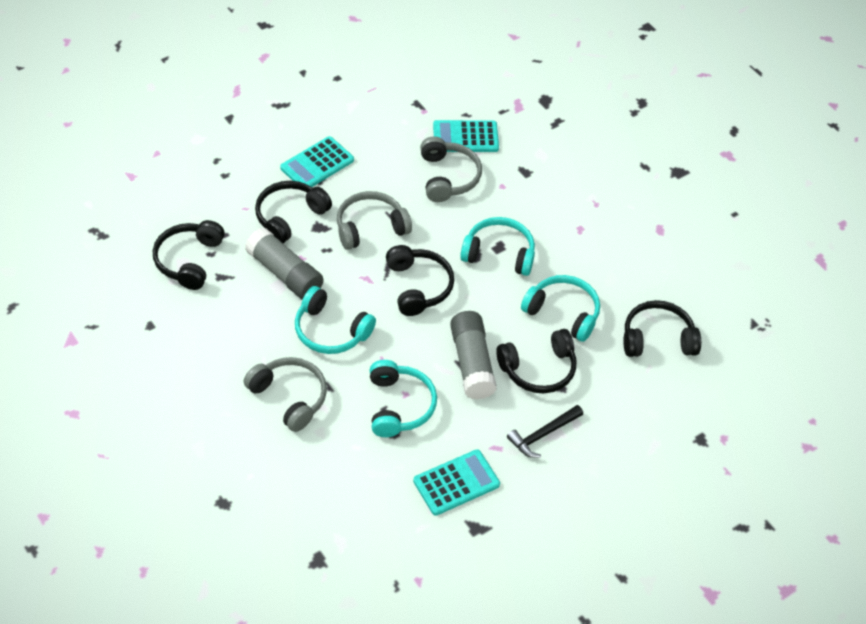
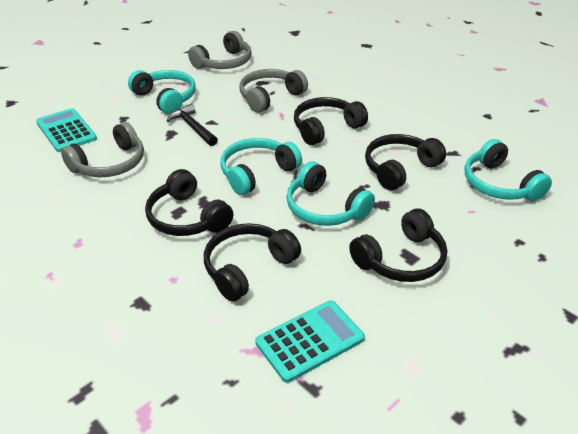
grey glue stick: [245,228,324,300] [450,311,497,400] = 2 -> none = 0
turquoise calculator: [280,136,354,187] [413,449,500,516] [433,120,499,152] = 3 -> [36,108,97,152] [255,300,365,383] = 2

